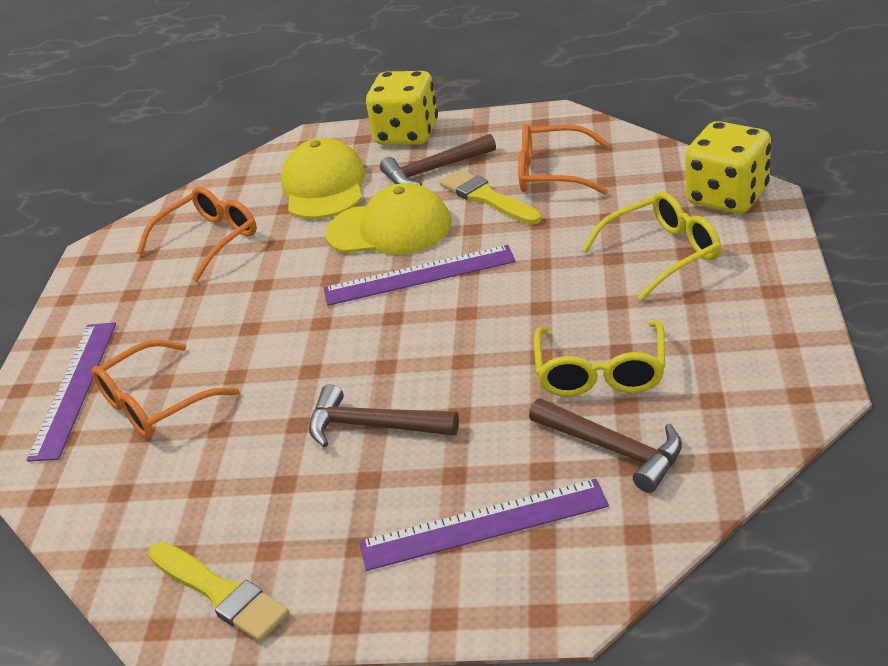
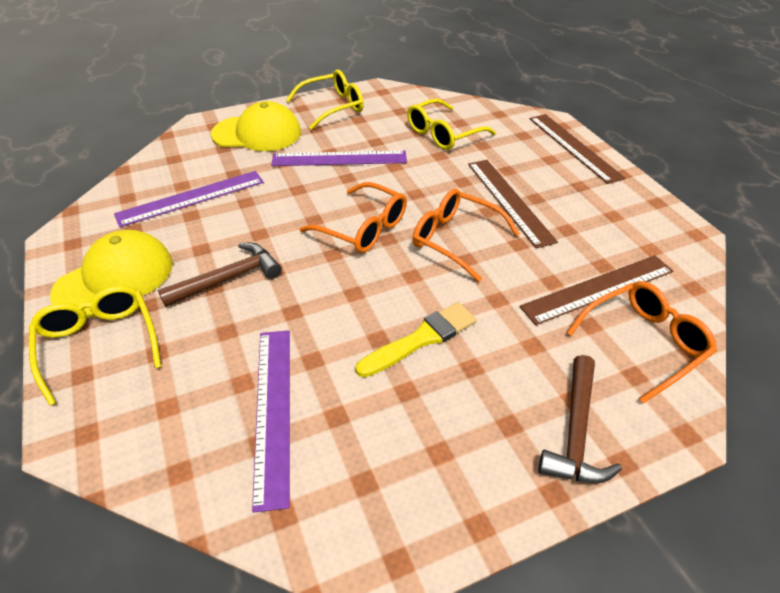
brown hammer: [309,384,459,448] [380,134,496,186] [529,398,682,493] = 3 -> [158,243,282,307] [538,355,622,483] = 2
brown ruler: none = 0 -> [468,160,558,248] [520,255,673,325] [530,114,625,184] = 3
yellow brush: [148,542,289,642] [440,170,542,225] = 2 -> [355,302,477,377] = 1
yellow dice: [366,71,438,145] [685,121,771,214] = 2 -> none = 0
yellow glasses: [534,320,665,397] [582,192,721,300] = 2 -> [29,286,161,406] [286,70,364,130] [407,98,496,150] = 3

